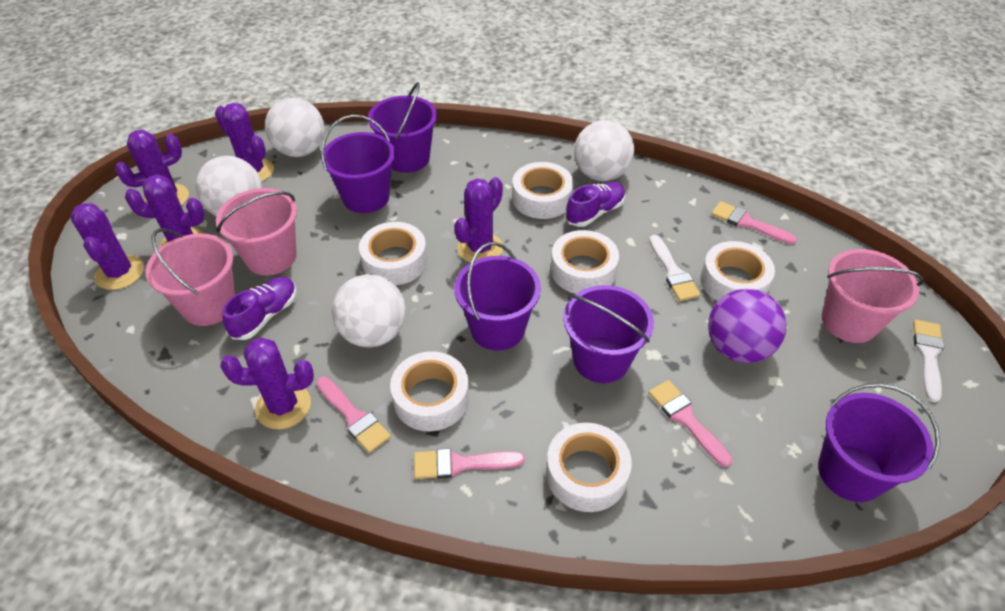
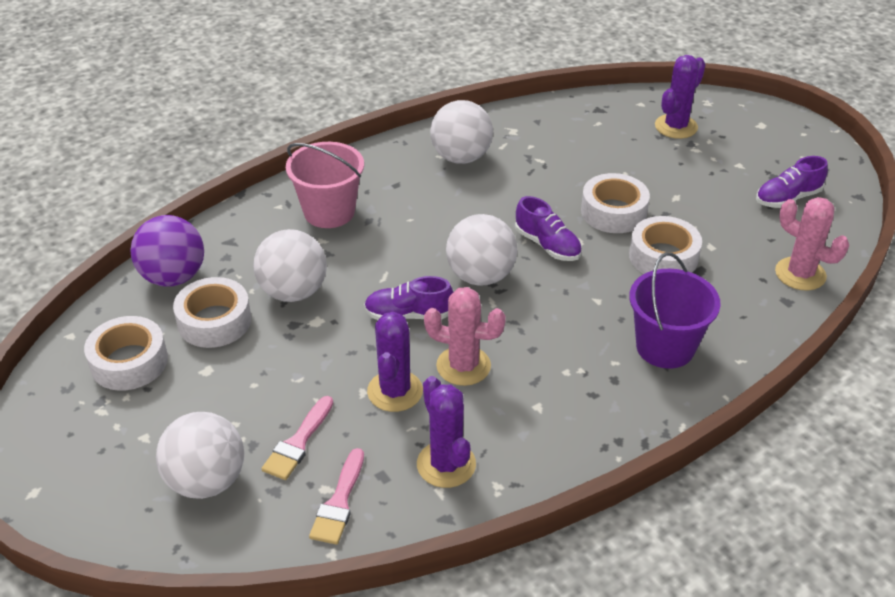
pink brush: [317,377,391,453] [414,448,525,479] [649,380,732,467] [712,201,797,244] = 4 -> [261,396,333,480] [309,448,364,545] = 2
pink bucket: [146,228,236,326] [216,188,297,276] [822,249,924,343] = 3 -> [286,142,364,228] = 1
pink cactus: none = 0 -> [424,287,506,386] [775,197,849,291] = 2
purple bucket: [321,115,395,213] [368,82,437,173] [454,242,541,351] [564,285,654,383] [818,383,940,502] = 5 -> [629,252,721,369] = 1
purple cactus: [70,203,144,290] [115,130,189,206] [125,175,205,248] [215,103,274,182] [220,337,314,429] [454,177,503,262] = 6 -> [367,312,423,412] [417,376,476,488] [655,55,706,139] = 3
purple shoe: [222,277,296,340] [565,182,625,227] = 2 -> [364,276,453,320] [515,196,582,261] [756,156,828,208] = 3
white brush: [649,235,701,301] [913,320,944,402] = 2 -> none = 0
white tape: [359,222,427,285] [390,351,469,432] [512,162,574,219] [546,423,632,512] [551,230,619,294] [700,241,775,301] = 6 -> [84,316,168,391] [173,277,252,348] [581,173,650,233] [629,216,702,274] = 4

